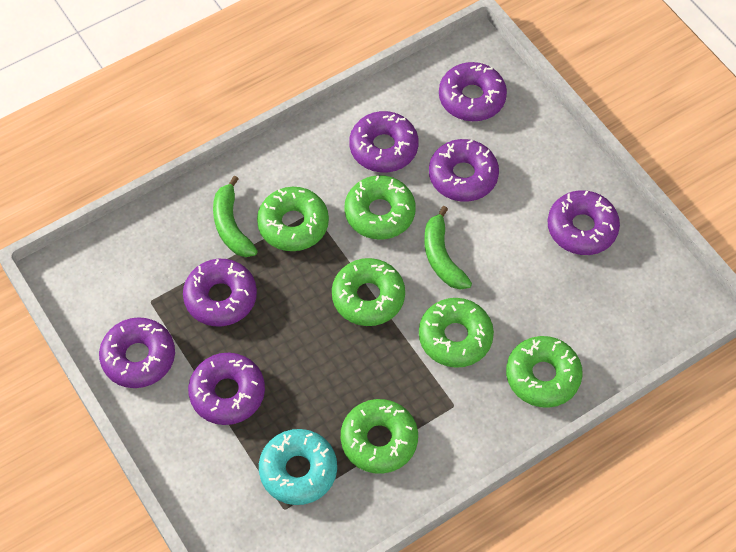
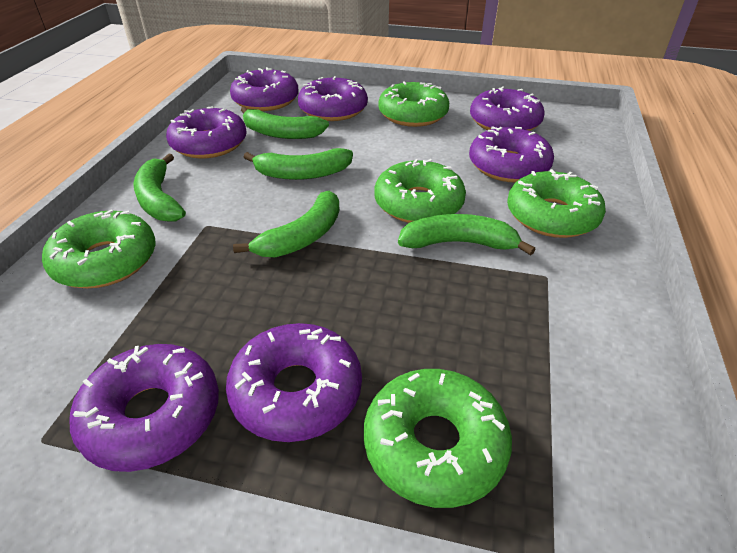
green banana: [213,176,258,257] [424,206,472,290] = 2 -> [133,153,186,221] [233,191,340,257] [241,106,329,139] [244,148,353,180] [398,214,535,255] = 5
green donut: [257,187,329,251] [332,258,405,326] [341,399,418,474] [344,175,416,240] [419,298,494,368] [506,336,583,408] = 6 -> [42,210,156,288] [364,369,512,508] [374,159,466,223] [378,81,449,127] [507,169,606,238] = 5
turquoise donut: [259,429,337,505] = 1 -> none = 0

